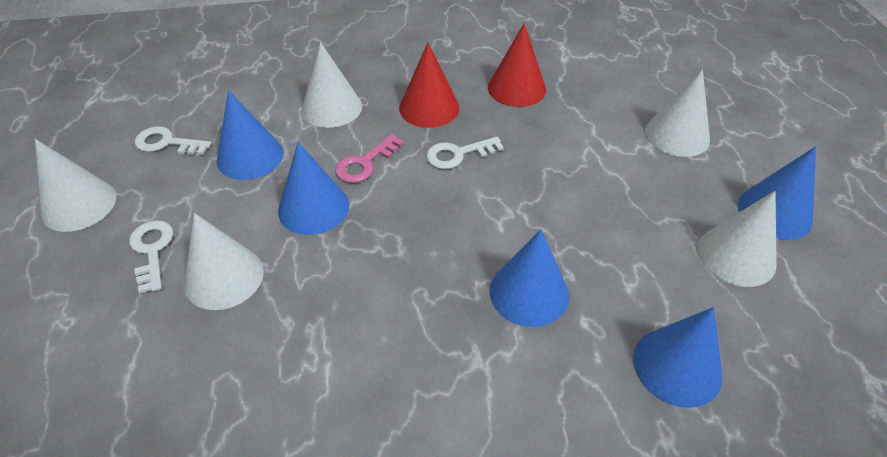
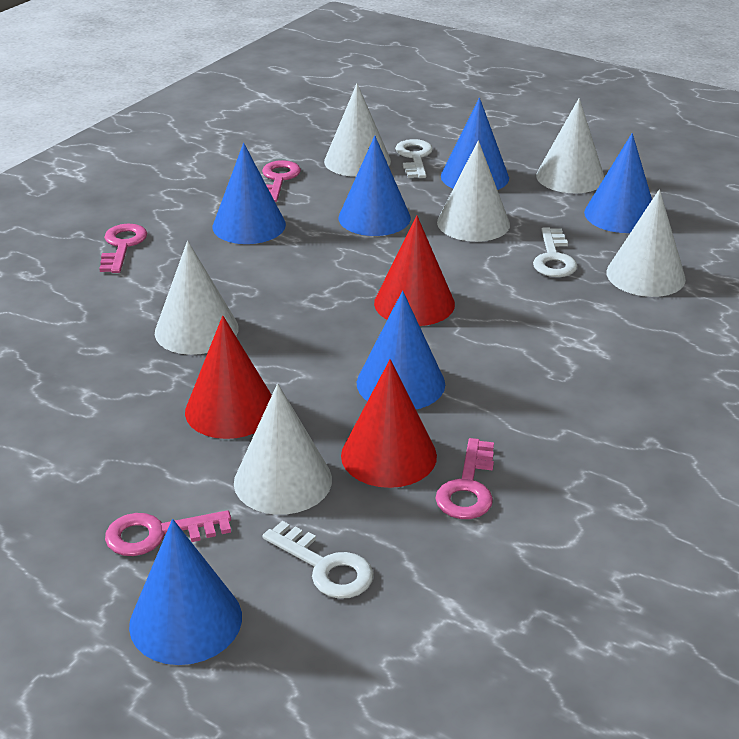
blue cone: [217,90,283,180] [278,142,349,235] [490,229,569,327] [633,307,723,408] [738,146,816,240] = 5 -> [129,519,242,665] [213,143,286,244] [338,136,411,236] [357,291,445,409] [441,98,509,190] [584,133,652,233] = 6
pink key: [335,134,403,183] = 1 -> [99,224,147,273] [105,510,231,556] [262,160,301,202] [435,438,494,519] = 4
red cone: [399,43,460,128] [488,23,546,107] = 2 -> [185,316,272,439] [341,359,437,488] [374,215,455,326] = 3
white cone: [35,139,117,232] [184,213,264,310] [301,42,362,128] [645,69,710,157] [698,191,777,287] = 5 -> [155,241,239,355] [234,384,332,515] [324,83,391,177] [437,140,510,242] [536,98,604,193] [606,189,686,297] = 6

